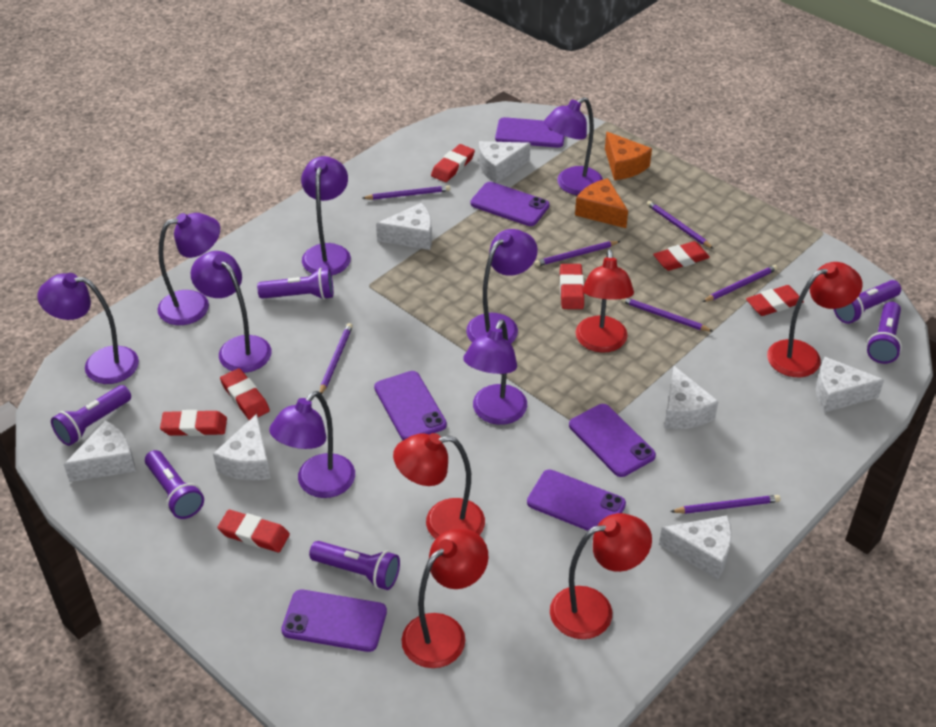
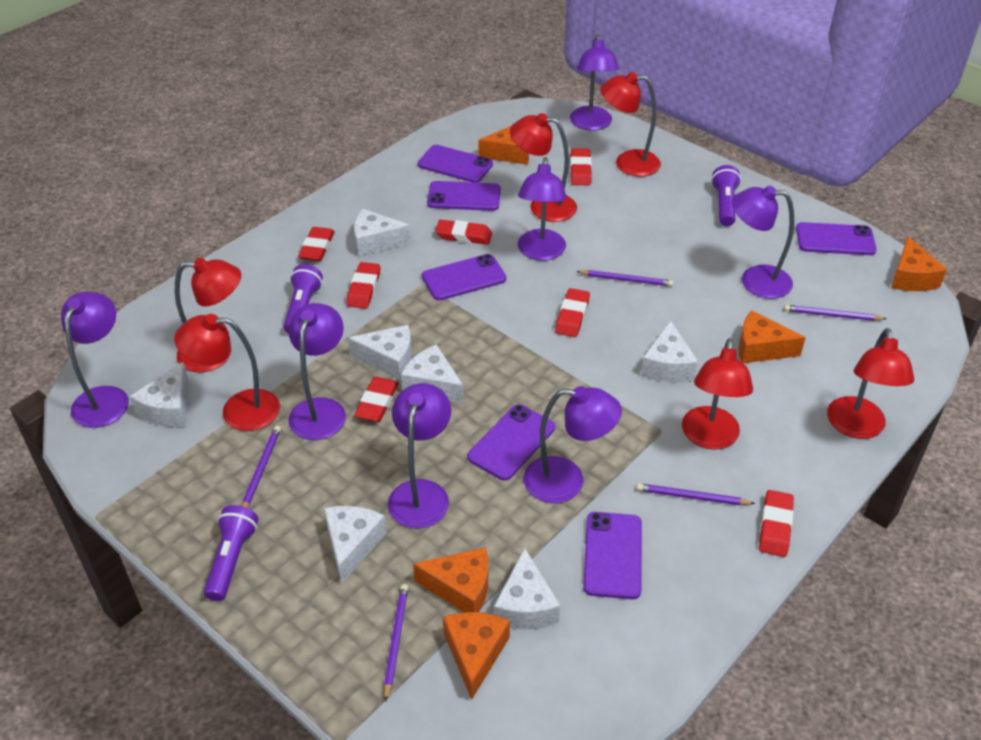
orange cheese: [575,178,628,228] [605,132,652,180] = 2 -> [413,547,488,613] [443,612,510,700] [478,126,529,165] [738,310,806,363] [891,236,947,291] = 5
purple flashlight: [51,385,131,446] [145,450,204,519] [257,268,333,300] [309,541,400,590] [834,280,901,324] [867,302,902,364] = 6 -> [204,505,258,601] [284,264,323,334] [711,165,741,226] = 3
purple lamp: [37,273,139,384] [157,213,220,325] [191,251,271,373] [269,391,355,498] [301,156,351,275] [463,319,527,425] [466,229,538,344] [544,97,603,195] = 8 -> [61,292,129,428] [288,303,346,440] [388,383,451,529] [518,157,567,261] [524,386,622,503] [570,34,619,131] [732,186,794,299] = 7
purple pencil: [319,323,353,394] [363,185,450,200] [534,241,620,267] [621,298,713,332] [647,201,714,249] [670,495,780,514] [703,265,778,302] = 7 -> [242,426,281,508] [384,584,408,702] [576,270,673,287] [636,483,755,505] [784,305,886,321] = 5
red lamp: [393,433,485,539] [401,528,488,668] [550,513,652,639] [575,249,634,353] [767,262,863,377] = 5 -> [174,314,280,431] [175,258,241,372] [510,113,577,222] [600,72,661,176] [682,338,753,450] [827,328,914,439] = 6

